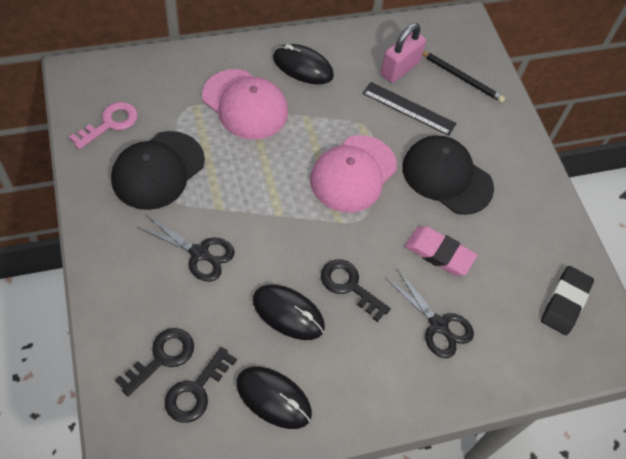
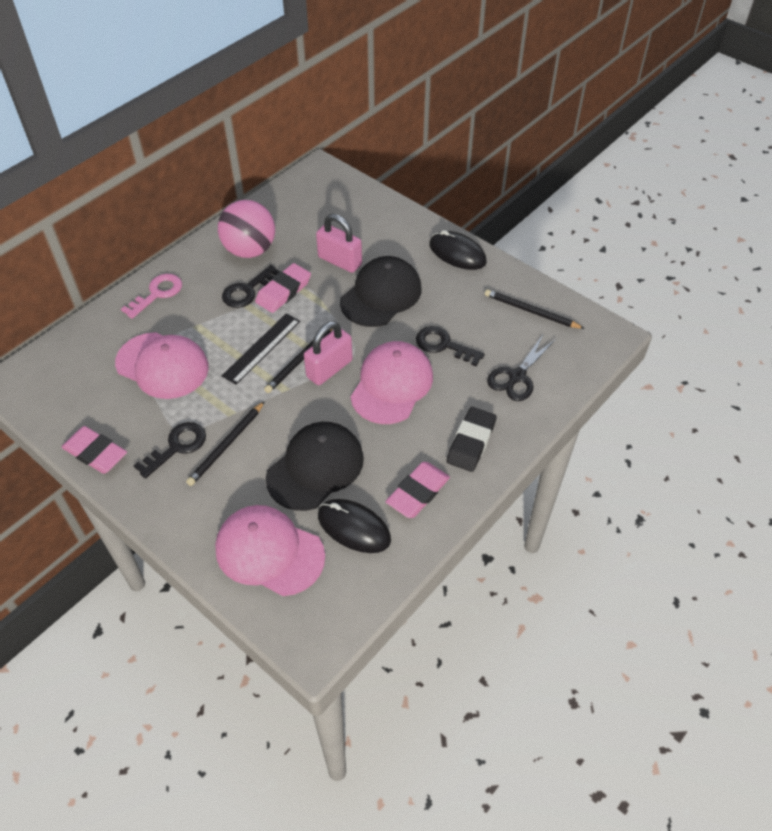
black mouse: [236,366,312,429] [253,285,325,340] [273,44,334,84] = 3 -> [318,499,391,553] [429,230,487,270] = 2
black pencil: [422,51,505,103] = 1 -> [186,401,265,486] [264,329,333,393] [485,289,585,329] = 3
black scissors: [137,215,235,282] [385,269,474,358] = 2 -> [487,333,556,401] = 1
pink ball: none = 0 -> [218,200,275,258] = 1
pink cap: [202,69,288,140] [310,135,397,213] = 2 -> [115,332,209,399] [215,505,325,596] [350,341,433,424] = 3
pink eraser: [405,226,477,276] = 1 -> [61,426,127,474] [255,263,311,313] [386,462,450,518] = 3
pink padlock: [381,23,426,83] = 1 -> [304,321,353,385] [316,214,362,273] = 2

